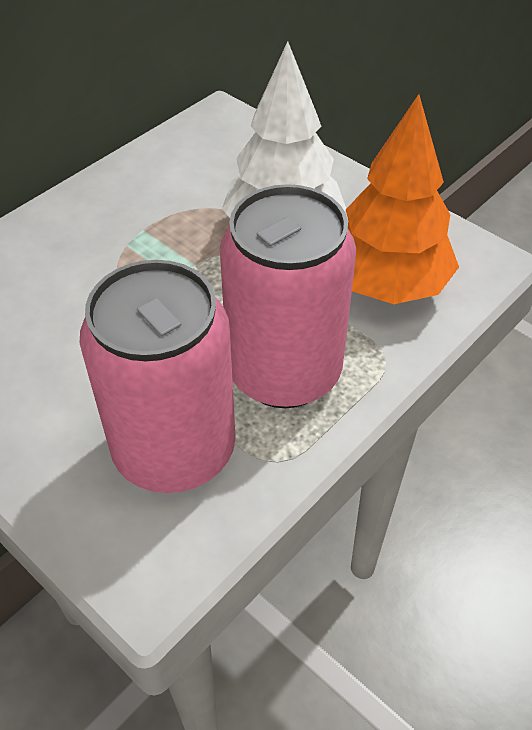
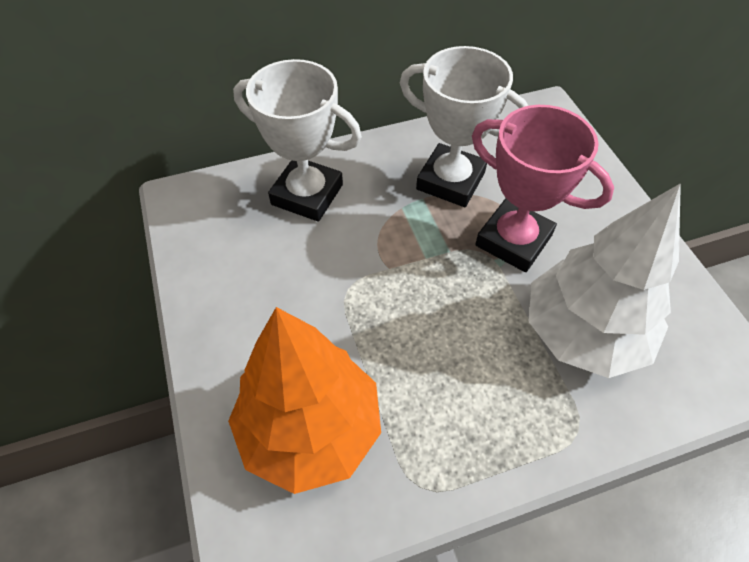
pink can: [80,260,236,493] [220,184,356,408] = 2 -> none = 0
pink trophy: none = 0 -> [472,105,614,272] = 1
white trophy: none = 0 -> [233,59,362,222] [400,46,528,207] = 2

